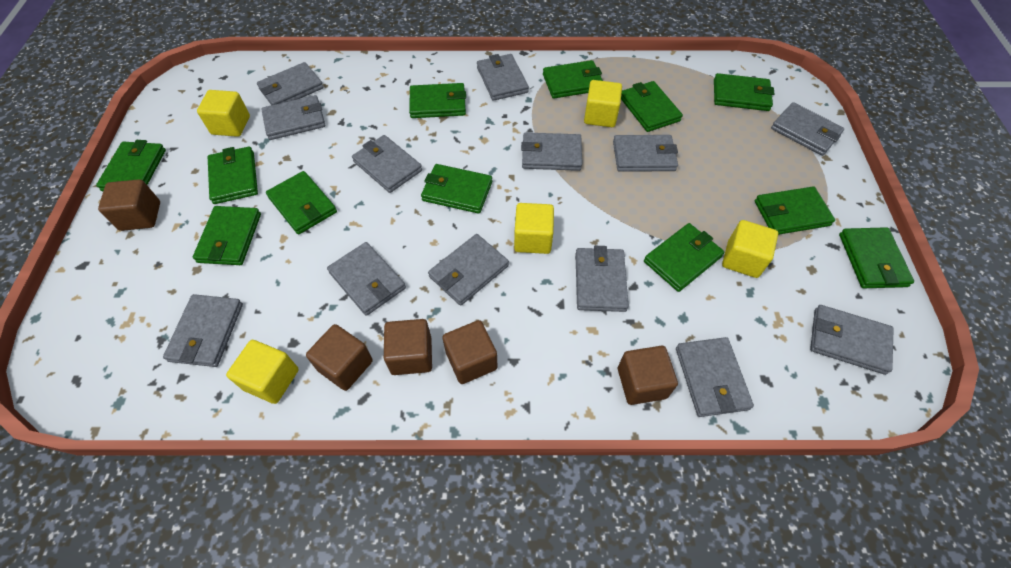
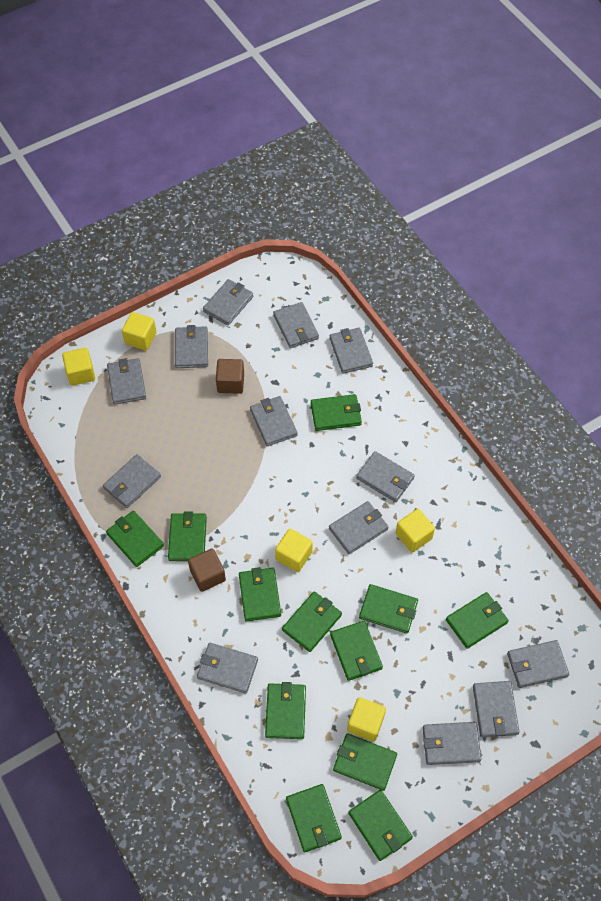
brown cube: [98,179,160,231] [306,324,373,391] [384,319,432,375] [442,320,498,384] [618,346,678,405] = 5 -> [188,548,226,592] [216,359,244,394] = 2

